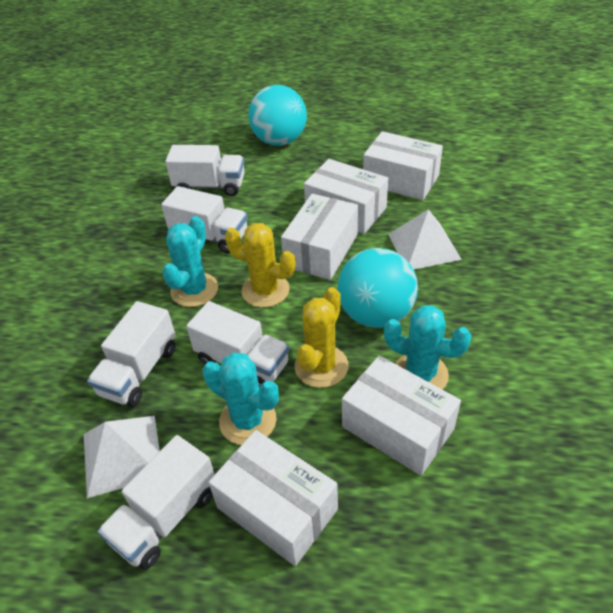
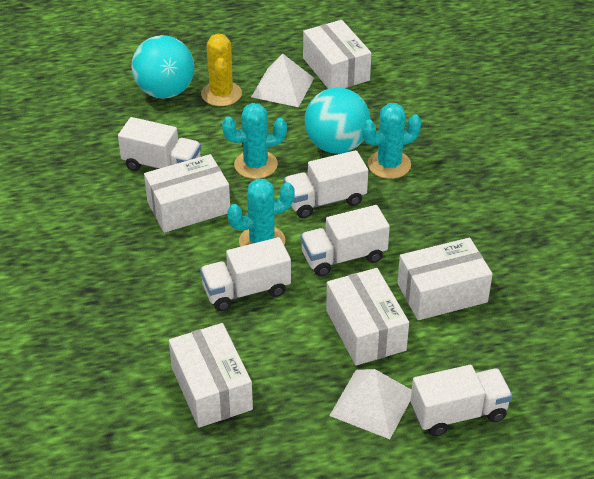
yellow cactus: [225,223,296,308] [295,287,348,388] = 2 -> [201,34,242,106] = 1

